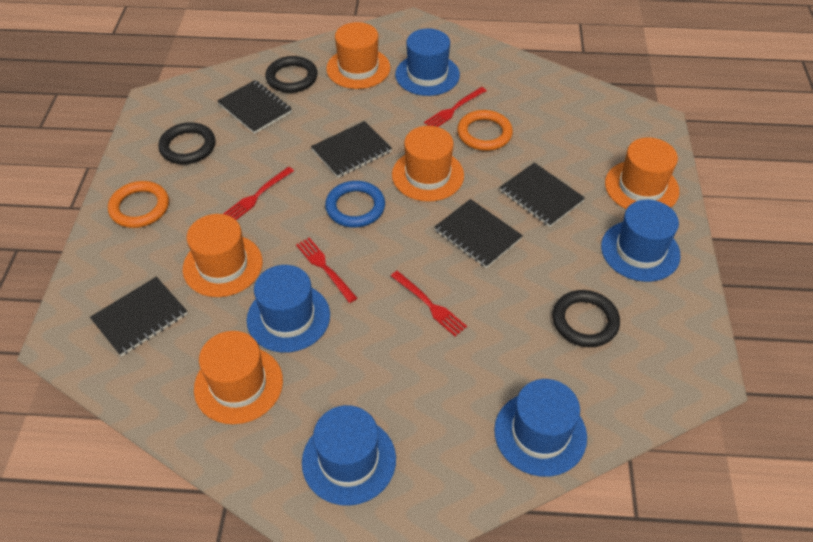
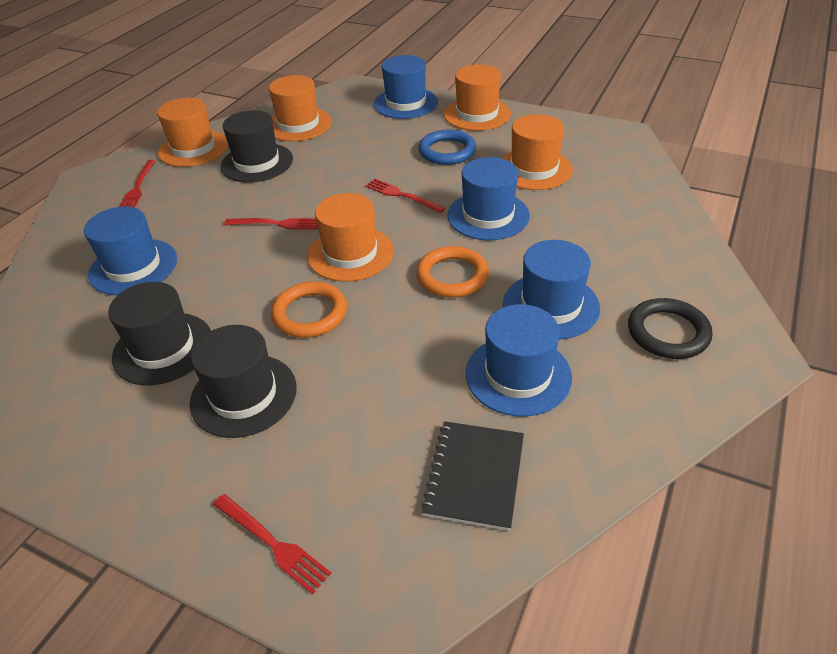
black hat: none = 0 -> [108,282,211,385] [190,325,297,438] [220,110,293,183] = 3
black notebook: [90,277,188,356] [217,80,292,134] [311,121,392,178] [434,199,523,268] [500,163,585,227] = 5 -> [421,421,524,531] = 1
black ring: [158,122,215,164] [265,56,318,93] [552,290,620,347] = 3 -> [628,298,712,359] = 1

